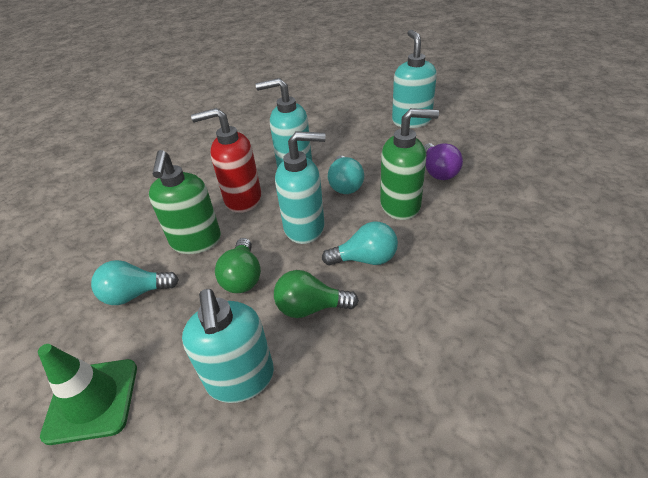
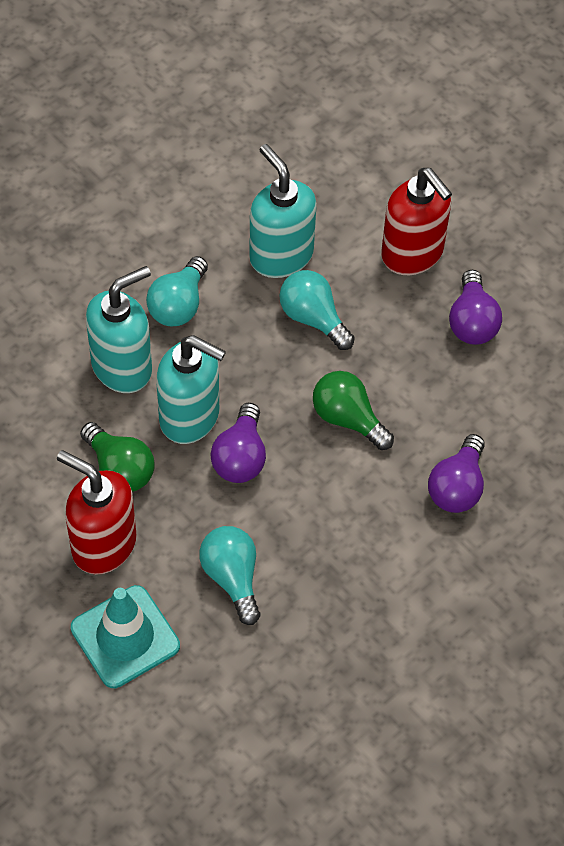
green soap dispenser: [149,150,221,254] [380,108,439,220] = 2 -> none = 0
green traffic cone: [38,344,137,445] = 1 -> none = 0
purple light bulb: [424,143,463,180] = 1 -> [210,403,266,483] [428,434,485,513] [449,270,502,345] = 3
red soap dispenser: [191,108,261,213] = 1 -> [57,450,137,575] [381,168,452,275] = 2
turquoise soap dispenser: [182,289,274,403] [256,78,312,169] [275,131,325,244] [392,30,437,128] = 4 -> [86,266,152,393] [156,335,226,444] [249,144,317,278] = 3
turquoise traffic cone: none = 0 -> [71,585,180,688] = 1

